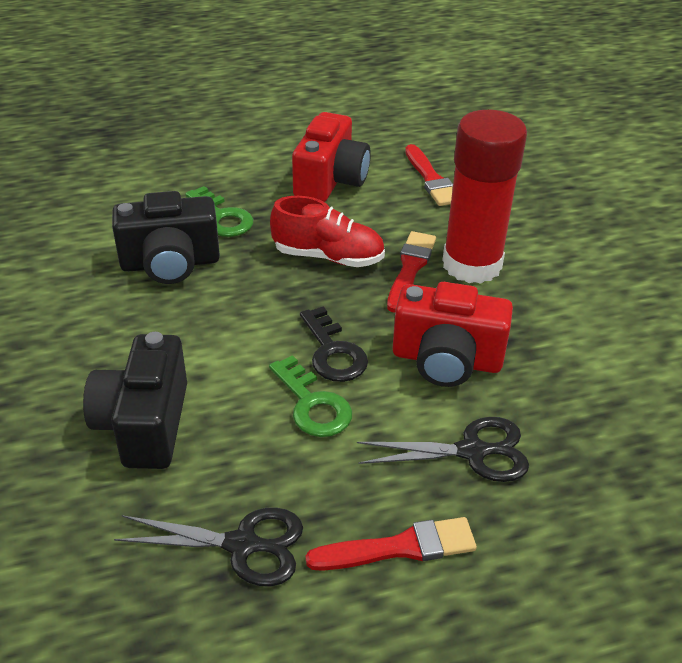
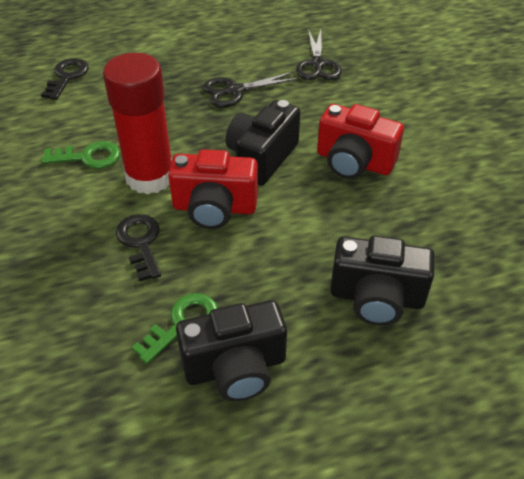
black camera: [83,332,187,469] [112,191,220,284] = 2 -> [176,300,287,401] [226,100,300,186] [330,236,435,326] = 3
black key: [300,306,368,382] = 1 -> [41,58,89,100] [116,214,161,281] = 2
red brush: [306,517,477,571] [387,231,436,313] [405,144,453,206] = 3 -> none = 0
red shoe: [270,196,385,267] = 1 -> none = 0

